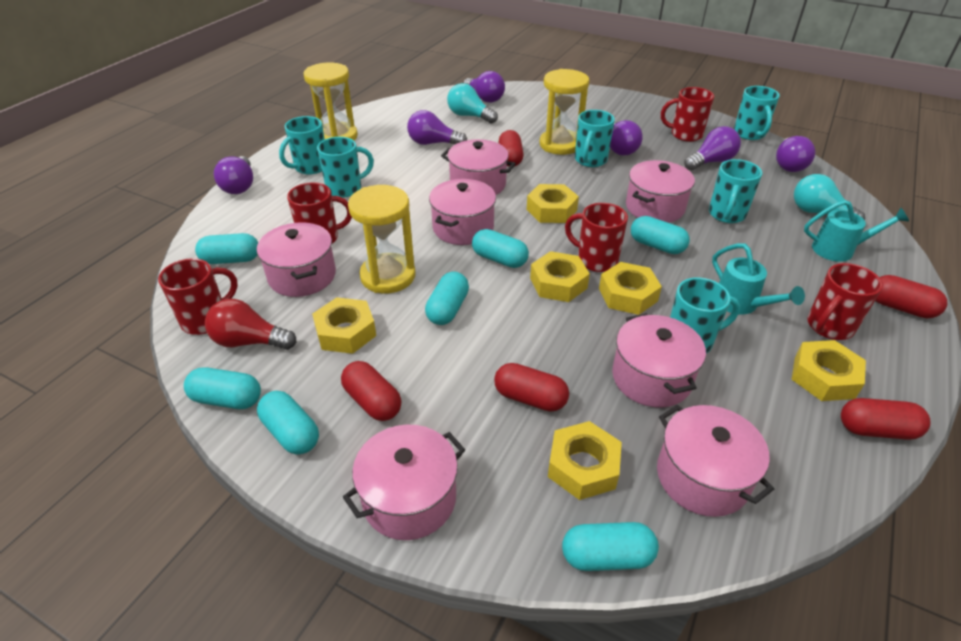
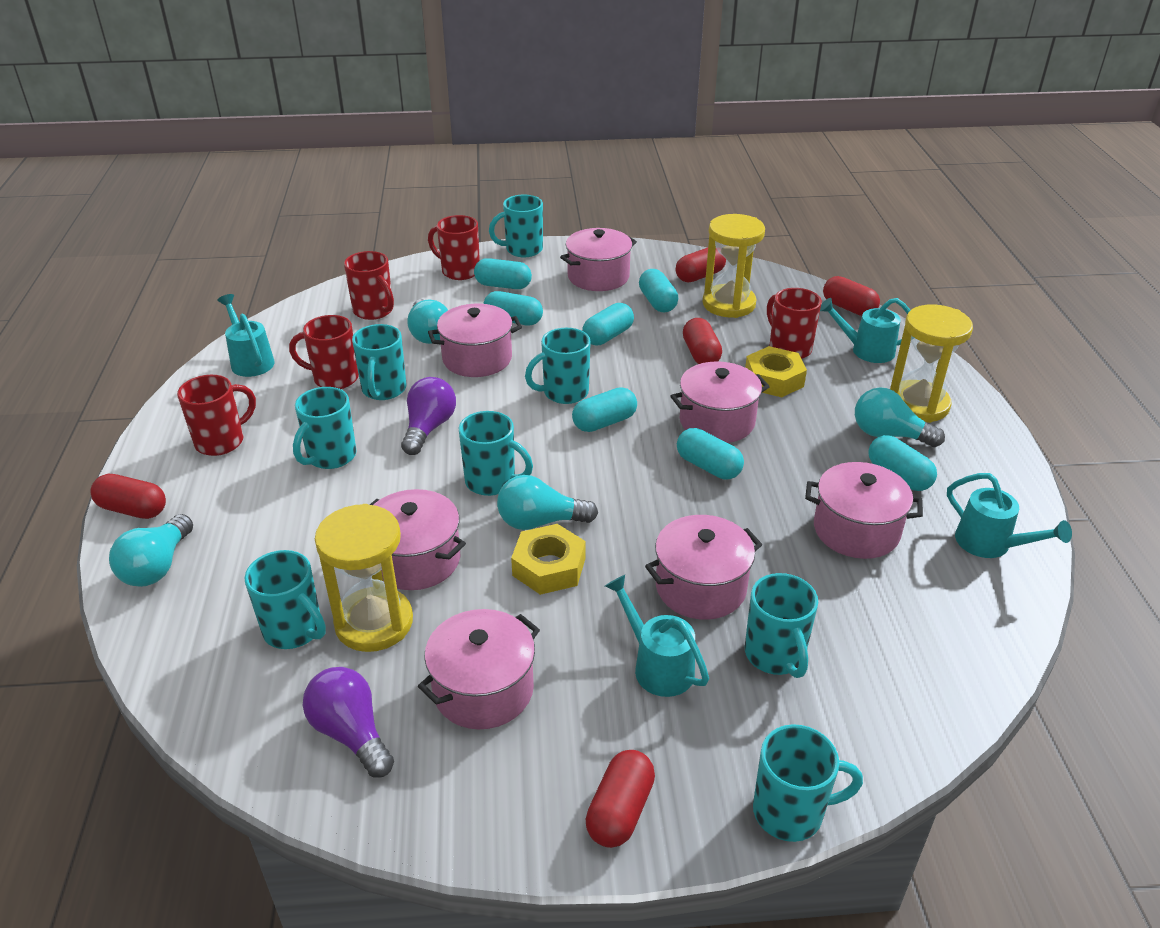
purple light bulb: [214,156,253,194] [407,110,467,145] [463,71,505,103] [610,120,643,156] [684,126,741,171] [776,136,815,172] = 6 -> [303,667,394,777] [401,377,456,455] = 2
red light bulb: [205,299,296,350] = 1 -> none = 0
turquoise light bulb: [447,83,498,124] [794,174,865,220] = 2 -> [109,514,193,587] [407,299,448,344] [497,475,598,530] [855,387,945,447] = 4
turquoise mug: [279,116,325,175] [317,137,374,198] [575,110,615,167] [670,277,740,353] [709,159,762,223] [734,86,780,140] = 6 -> [244,550,326,649] [293,387,357,469] [352,324,407,400] [459,411,533,496] [489,195,543,257] [525,328,591,404] [745,573,818,678] [753,724,863,842] = 8
turquoise watering can: [712,243,805,314] [804,200,909,262] = 2 -> [217,294,275,377] [605,575,709,697] [820,298,910,363] [947,473,1072,558] = 4
yellow nut: [312,297,376,354] [527,184,579,223] [530,251,590,302] [548,421,622,500] [599,262,662,315] [791,340,866,401] = 6 -> [511,524,585,595] [745,346,807,397] = 2

